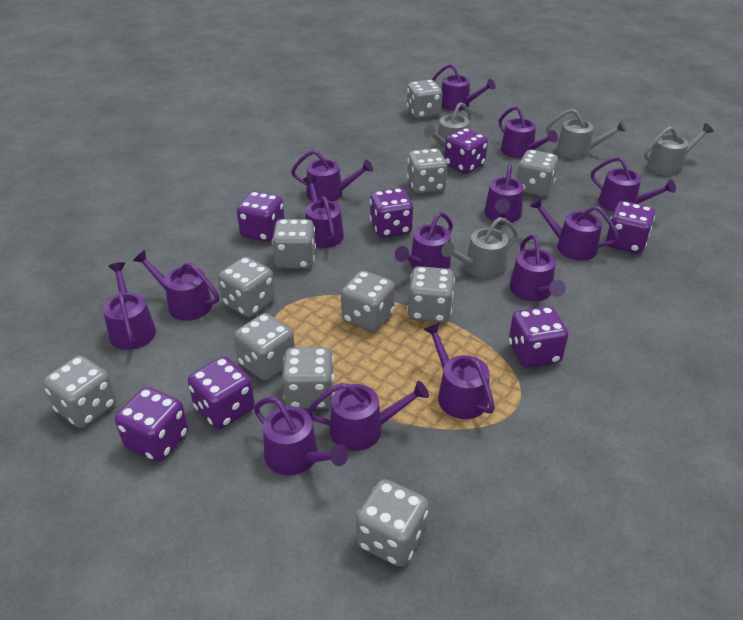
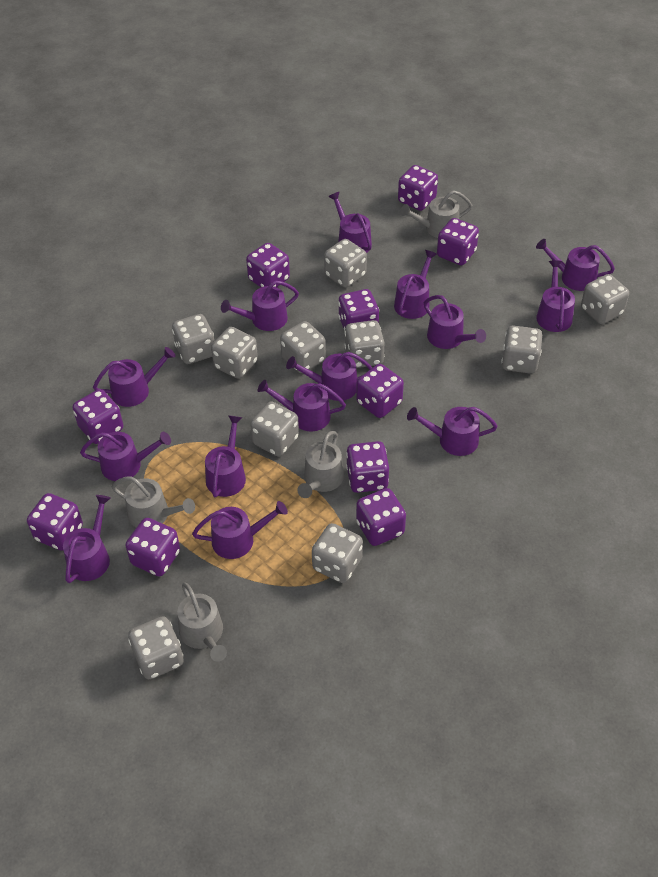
grey dice: [43,355,116,428] [218,257,275,317] [234,313,295,381] [272,219,316,269] [282,347,334,409] [341,271,395,332] [356,479,429,567] [407,80,442,119] [407,148,447,194] [407,266,455,323] [516,150,558,197] = 11 -> [128,616,184,679] [172,314,214,364] [211,327,258,379] [250,401,299,457] [280,321,326,373] [312,523,363,583] [324,239,367,288] [344,320,385,368] [501,325,542,374] [581,274,629,324] = 10
purple dice: [115,387,188,462] [188,356,255,429] [237,191,284,242] [370,188,413,238] [444,128,488,174] [509,306,568,368] [606,201,655,254] = 7 -> [27,493,83,551] [72,389,123,444] [125,518,180,577] [246,243,290,287] [338,289,379,331] [346,441,389,493] [356,364,404,418] [356,488,406,546] [398,165,438,211] [437,218,479,265] = 10

